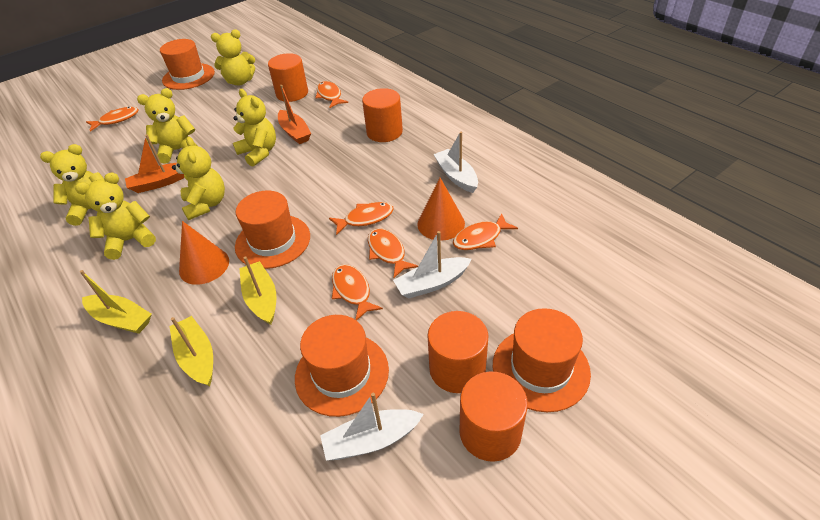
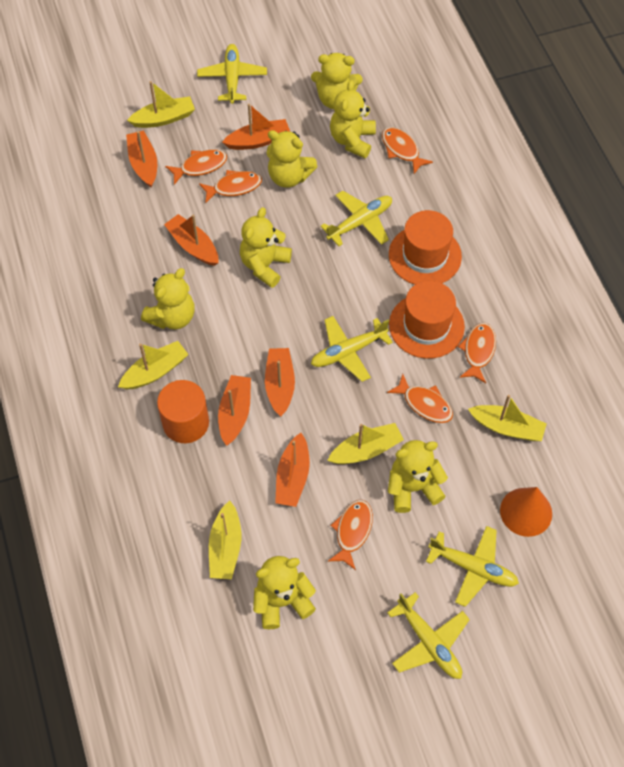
orange boat: [125,135,184,193] [278,85,311,144] = 2 -> [126,130,157,187] [164,214,218,266] [218,375,251,446] [222,104,290,150] [265,348,295,417] [275,433,310,507] = 6
orange cone: [179,221,229,285] [417,178,465,241] = 2 -> [500,487,552,537] = 1
orange cylinder: [268,53,308,102] [362,88,403,142] [428,311,488,393] [459,372,528,462] = 4 -> [157,380,209,443] = 1
orange hat: [160,39,215,90] [235,190,310,269] [295,315,389,417] [493,308,591,412] = 4 -> [389,210,462,285] [389,281,465,359] = 2
white boat: [320,392,424,461] [393,231,472,298] [433,132,478,193] = 3 -> none = 0
yellow boat: [80,270,152,334] [169,316,213,386] [239,256,276,325] = 3 -> [118,341,189,389] [127,81,195,128] [209,500,241,579] [327,423,404,464] [468,395,546,441] = 5
yellow plane: none = 0 -> [197,44,267,104] [311,316,393,382] [321,190,392,246] [387,592,470,679] [426,526,519,607] = 5
yellow teddy bear: [40,144,104,226] [75,173,156,260] [137,88,197,164] [172,137,225,220] [211,29,255,85] [233,89,276,167] = 6 -> [141,268,195,329] [240,207,292,288] [253,556,316,629] [266,130,317,188] [311,53,362,109] [330,80,376,158] [388,440,448,513] = 7

